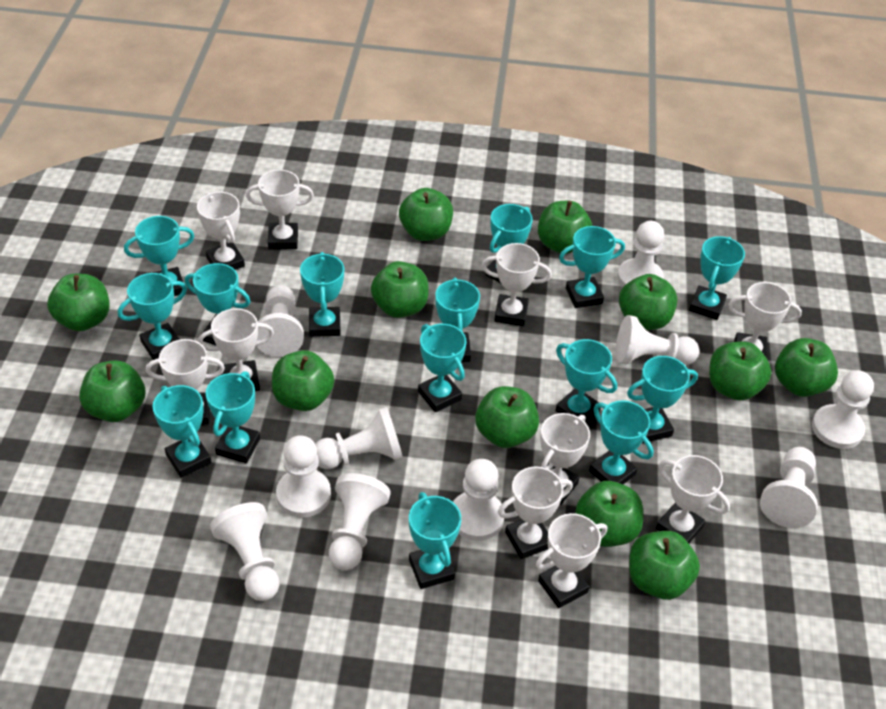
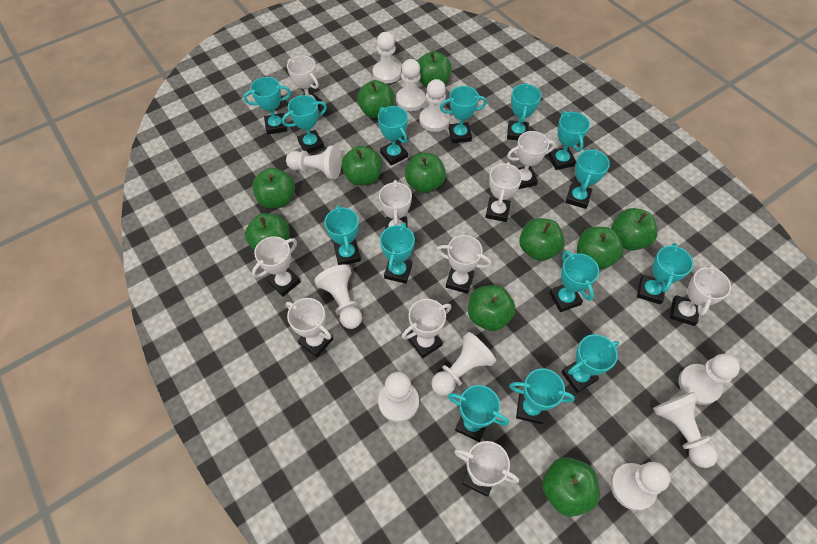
green apple: [47,274,110,331] [79,360,145,422] [272,350,334,411] [371,261,429,318] [399,188,453,241] [475,386,539,448] [538,201,592,254] [575,481,643,547] [619,274,677,330] [629,531,700,600] [709,341,771,400] [775,338,838,397] = 12 -> [245,213,289,251] [252,168,295,208] [342,146,382,186] [357,80,395,118] [405,153,446,193] [417,51,452,87] [468,285,516,331] [519,218,565,261] [542,457,600,517] [577,227,623,270] [611,208,657,251] = 11
turquoise trophy: [118,273,187,360] [124,216,194,296] [153,385,211,478] [185,263,251,346] [206,371,260,463] [300,252,344,337] [409,492,461,589] [418,324,466,412] [435,277,480,362] [485,204,533,283] [556,339,617,423] [559,226,625,308] [589,400,653,484] [627,356,698,443] [689,236,745,320] = 15 -> [243,77,291,135] [282,95,327,153] [324,205,361,265] [378,106,408,165] [380,222,415,284] [440,86,487,143] [448,385,509,442] [507,83,541,140] [509,368,575,424] [548,111,590,170] [549,251,599,312] [561,334,619,393] [565,149,610,209] [637,243,693,304] = 14

